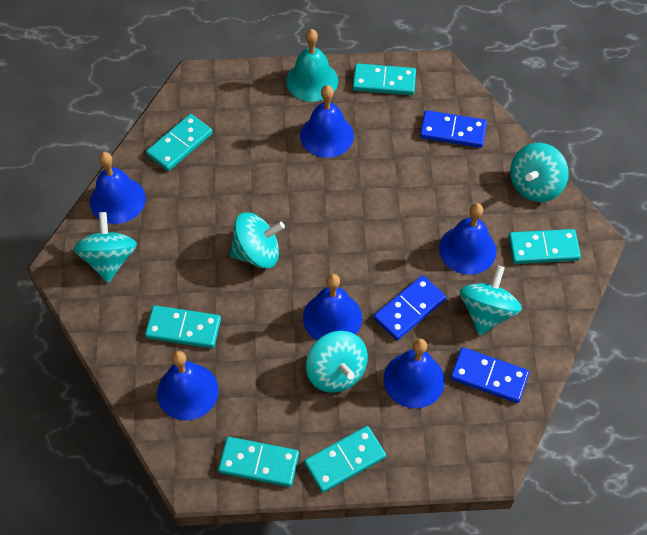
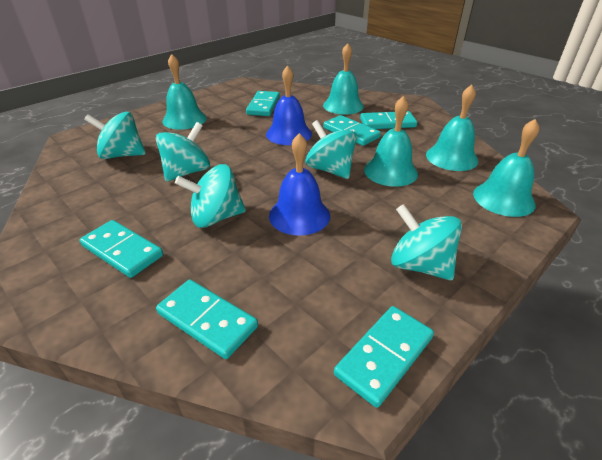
blue bell: [90,152,146,224] [157,351,219,420] [300,85,354,158] [303,274,362,340] [383,339,445,408] [439,203,496,275] = 6 -> [266,65,312,145] [269,133,330,236] = 2
blue domino: [374,275,446,340] [420,110,487,148] [450,347,529,403] = 3 -> none = 0
turquoise bell: [286,29,338,102] = 1 -> [162,54,207,130] [323,43,364,115] [364,96,418,187] [426,85,478,171] [473,119,539,217] = 5

